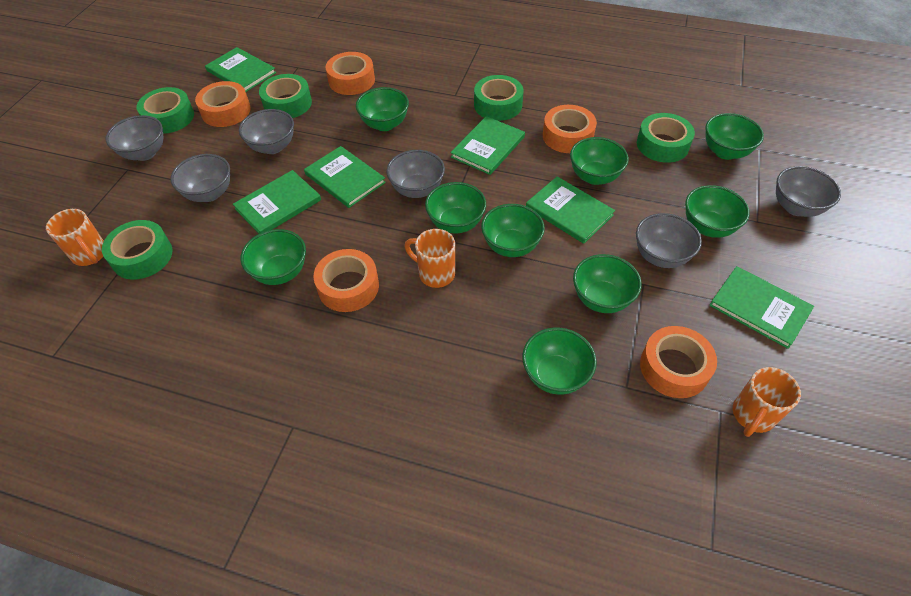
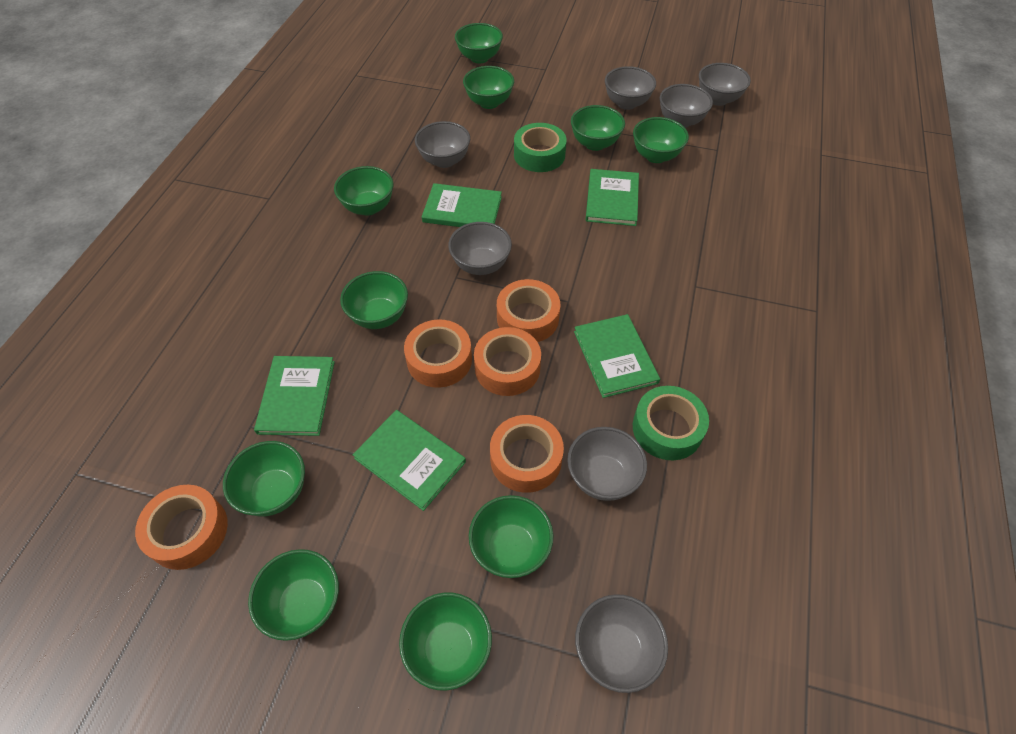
green book: [205,47,276,92] [233,170,321,234] [304,146,386,208] [451,116,525,175] [526,176,615,244] [709,266,814,349] = 6 -> [254,356,335,436] [353,410,466,511] [422,183,502,227] [574,314,660,398] [586,169,639,226] = 5
green bowl: [240,229,306,285] [356,87,409,131] [425,182,486,233] [481,204,545,257] [522,328,597,395] [570,137,629,185] [573,254,642,313] [685,185,750,238] [705,113,764,160] = 9 -> [223,441,305,517] [248,549,339,641] [334,166,393,215] [340,271,408,329] [399,592,492,690] [455,23,503,64] [463,66,514,109] [469,495,554,578] [571,105,625,151] [633,117,689,163] = 10
green tape: [102,220,172,280] [137,87,194,134] [259,74,312,118] [474,75,524,121] [637,113,695,163] = 5 -> [514,123,567,172] [633,386,709,460] = 2
grey bowl: [105,115,164,161] [170,154,230,202] [239,109,294,154] [386,150,445,198] [636,213,702,268] [776,166,841,217] = 6 -> [415,121,470,168] [448,222,512,275] [567,427,647,501] [575,594,668,693] [605,66,656,110] [660,84,713,128] [699,63,751,106] = 7
orange mug: [46,209,104,266] [404,229,455,288] [733,367,801,437] = 3 -> none = 0

